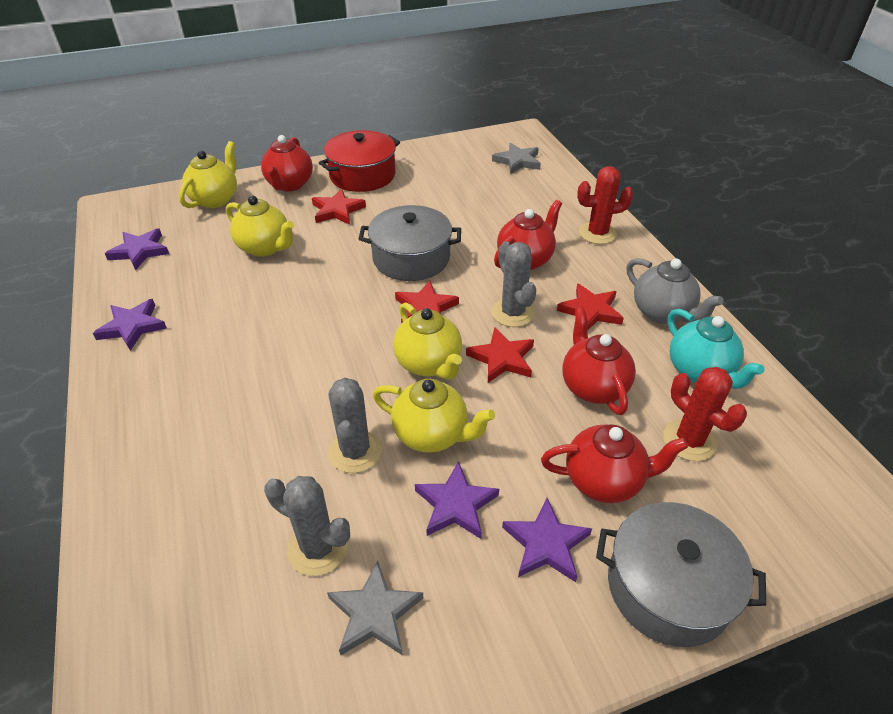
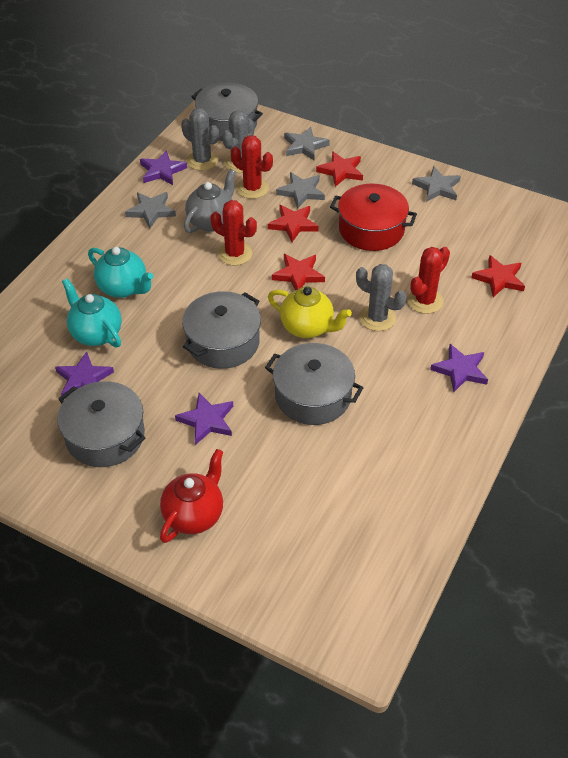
grey pot: [359,205,461,281] [596,502,766,647] = 2 -> [57,381,145,467] [182,291,261,369] [191,83,263,141] [265,343,363,425] = 4
grey star: [327,560,423,655] [492,143,541,174] = 2 -> [125,192,176,228] [276,172,325,209] [284,127,330,160] [412,167,461,202] = 4
red cactus: [577,166,634,244] [663,367,747,461] = 2 -> [210,200,257,266] [231,135,273,199] [407,247,450,314] = 3
red teapot: [261,135,313,191] [494,200,562,270] [541,424,688,503] [562,307,636,415] = 4 -> [160,449,223,543] = 1
turquoise teapot: [667,309,764,389] = 1 -> [62,278,122,348] [88,247,153,298] = 2
yellow teapot: [179,141,237,208] [226,196,294,257] [373,379,495,453] [393,302,462,380] = 4 -> [268,287,352,338] = 1

